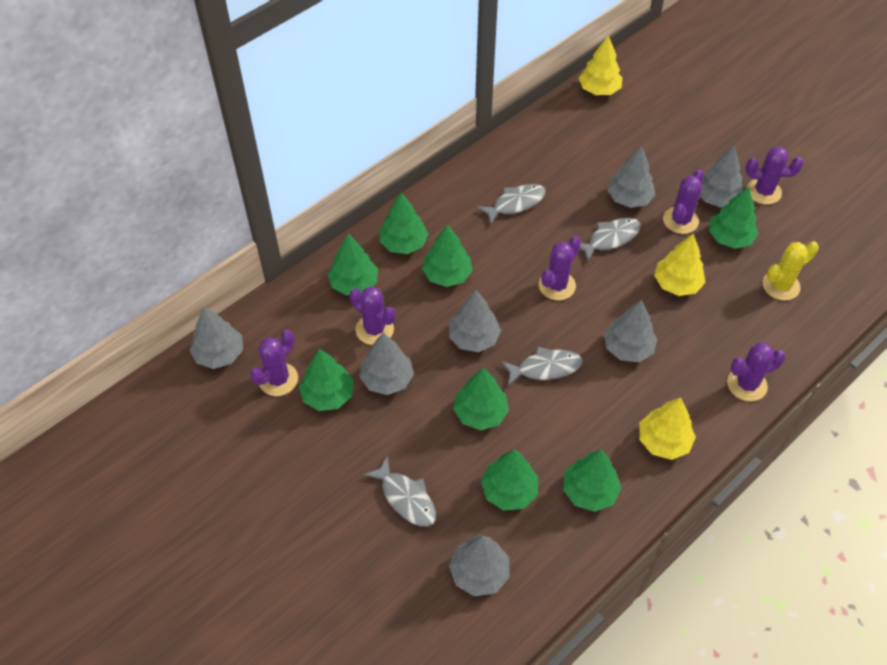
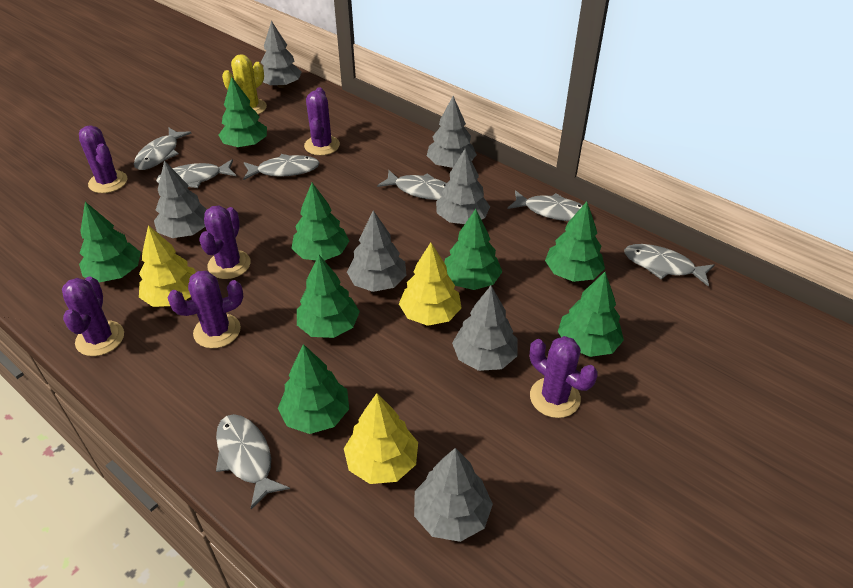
grey fish: [363,455,436,527] [477,184,546,225] [501,347,583,386] [580,218,641,262] = 4 -> [134,128,192,170] [156,159,236,188] [216,414,290,509] [243,154,320,180] [377,170,446,200] [508,190,583,221] [624,244,714,287] = 7

